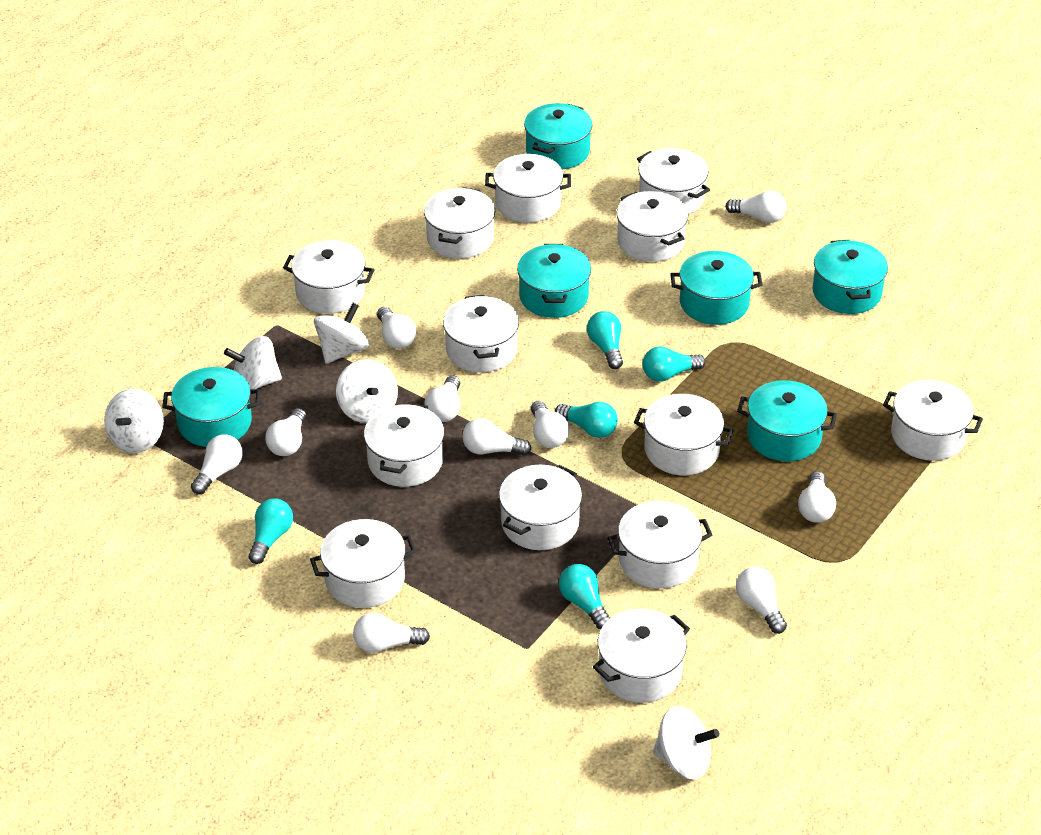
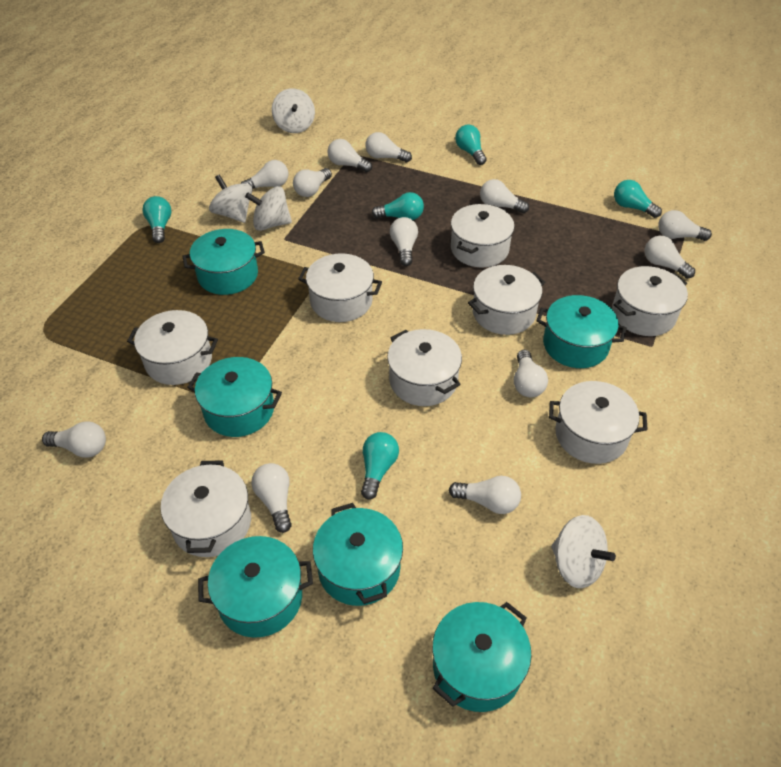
white light bulb: [191,434,243,494] [265,408,306,456] [353,613,430,653] [377,307,416,349] [424,375,460,422] [462,418,531,456] [531,401,569,448] [725,190,786,223] [736,567,787,634] [798,471,836,523] = 10 -> [42,421,106,458] [241,160,288,190] [251,463,292,533] [293,168,332,197] [327,139,372,172] [365,132,412,162] [390,217,418,266] [449,476,521,514] [480,179,529,213] [514,350,548,397] [645,236,695,279] [658,210,712,241] = 12
white pot: [283,240,374,314] [310,519,416,608] [364,402,444,487] [424,187,495,259] [443,295,519,373] [485,154,571,223] [499,465,582,550] [593,609,690,703] [607,501,712,589] [617,191,688,262] [634,394,734,475] [637,148,710,214] [883,380,983,461] = 13 -> [127,310,218,385] [161,460,251,557] [298,254,382,322] [387,329,462,406] [451,204,515,268] [468,265,545,335] [549,381,648,464] [612,266,688,336] = 8
white spinning top: [104,389,164,453] [224,336,282,389] [314,303,369,364] [336,359,398,423] [653,706,719,780] = 5 -> [209,175,252,223] [245,186,292,231] [272,88,315,133] [551,515,616,588] = 4

